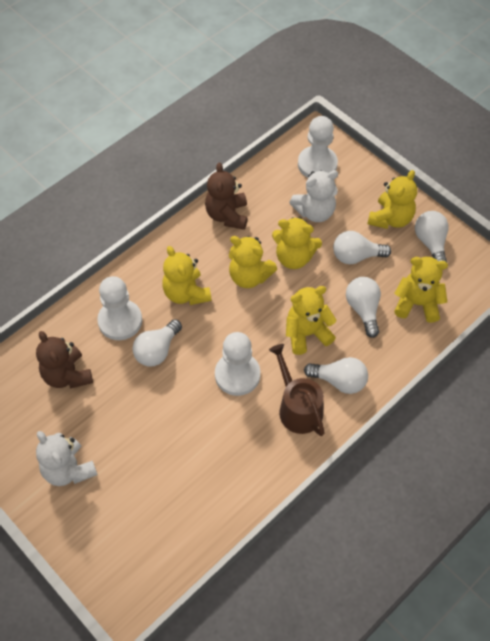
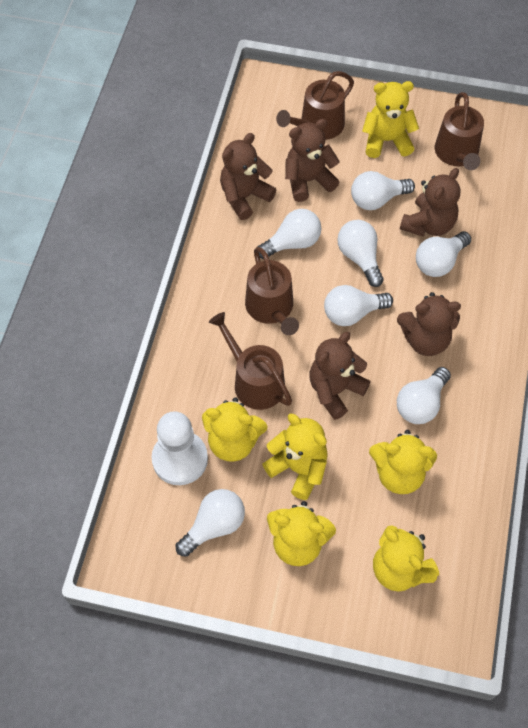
brown teddy bear: [36,331,93,389] [205,163,248,230] = 2 -> [220,133,276,220] [285,119,340,202] [309,332,371,420] [397,292,461,356] [400,168,460,236] = 5
brown watering can: [269,344,325,436] = 1 -> [209,312,292,410] [245,247,299,335] [276,71,354,140] [435,92,484,170] = 4
white light bulb: [133,319,182,366] [304,357,368,394] [333,231,391,264] [346,277,381,338] [415,211,449,262] = 5 -> [176,489,245,557] [257,209,321,259] [324,285,393,326] [337,220,384,287] [351,171,415,210] [397,367,451,424] [416,231,471,277] = 7
white pawn: [97,276,142,340] [215,332,260,396] [298,116,338,178] = 3 -> [152,411,208,485] = 1
white teddy bear: [36,431,98,486] [289,170,338,222] = 2 -> none = 0

